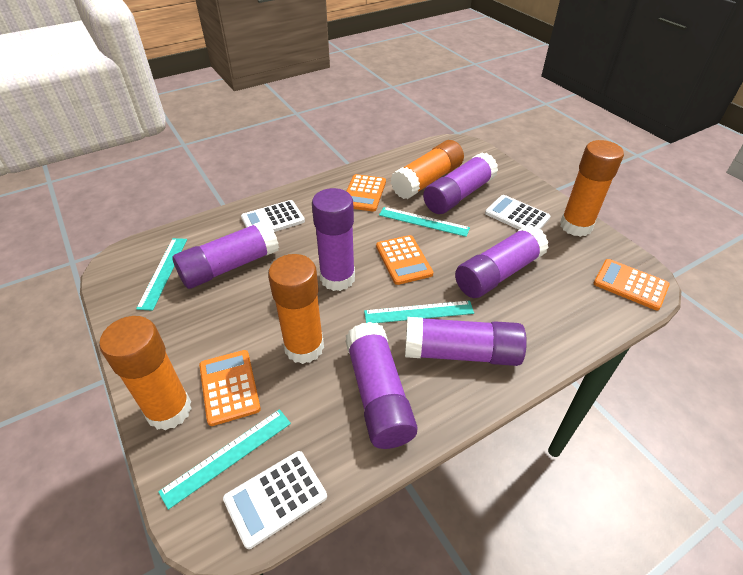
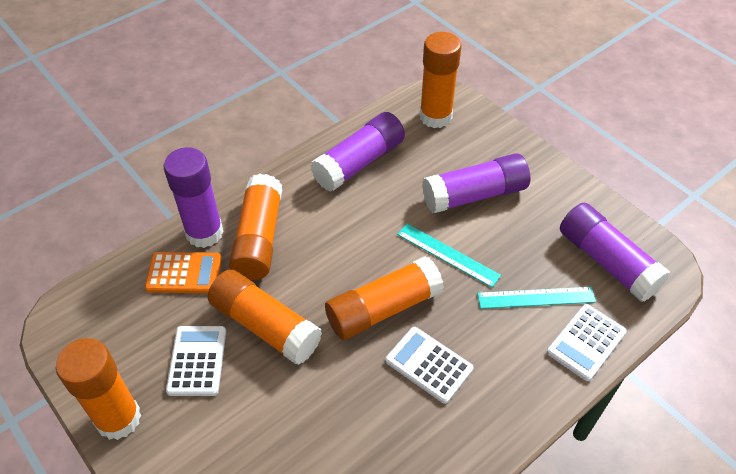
orange calculator: [199,350,261,426] [347,174,386,212] [376,235,433,285] [593,259,670,310] = 4 -> [145,252,222,293] = 1
orange glue stick: [99,316,192,430] [268,254,324,364] [391,140,464,199] [560,140,624,237] = 4 -> [56,338,141,440] [208,269,322,365] [229,174,282,280] [325,256,444,340] [419,32,462,128] = 5
purple glue stick: [172,220,279,289] [312,188,355,291] [345,322,418,449] [405,317,527,366] [423,152,498,214] [455,225,549,298] = 6 -> [164,147,224,248] [310,112,405,192] [422,153,530,213] [560,203,670,302] = 4
turquoise ruler: [136,238,187,311] [158,409,291,510] [364,301,474,323] [379,207,470,237] = 4 -> [397,224,501,287] [477,287,596,309] = 2

